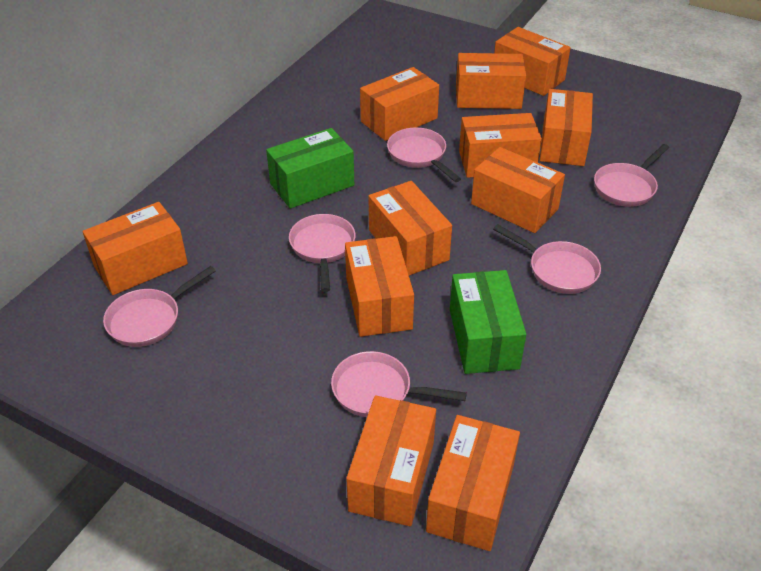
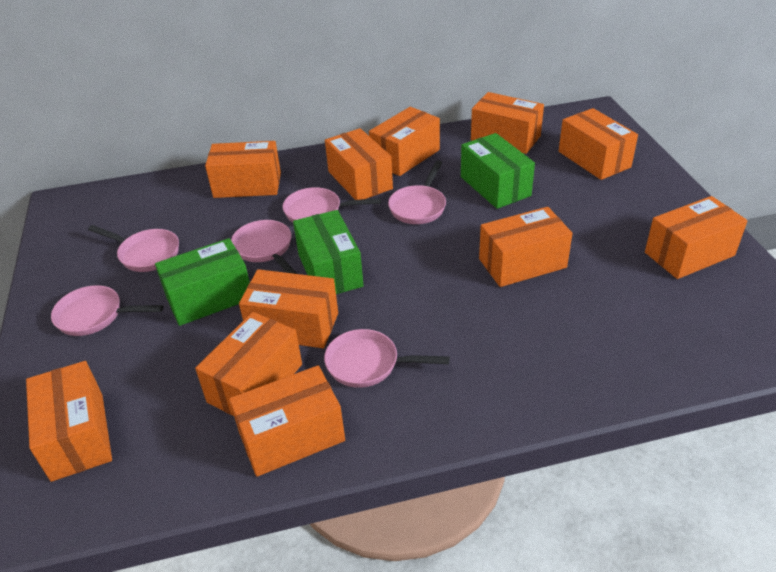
green box: [266,128,354,209] [450,270,526,374] = 2 -> [155,238,250,326] [293,210,364,294] [461,133,535,209] = 3

